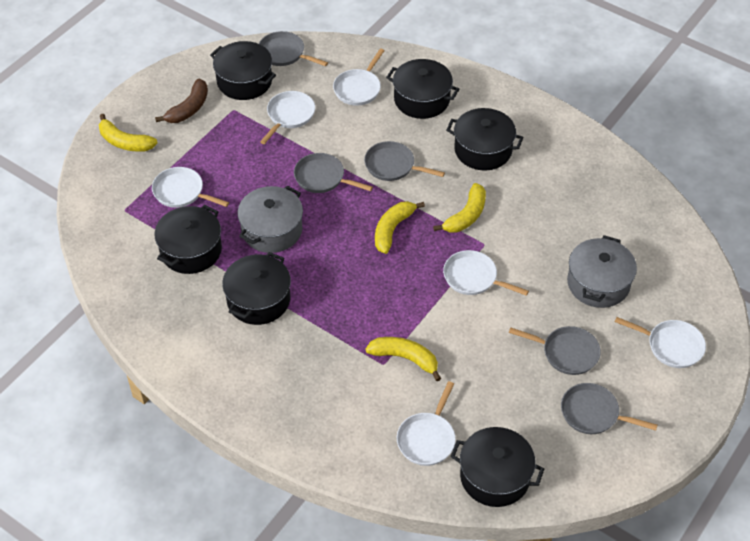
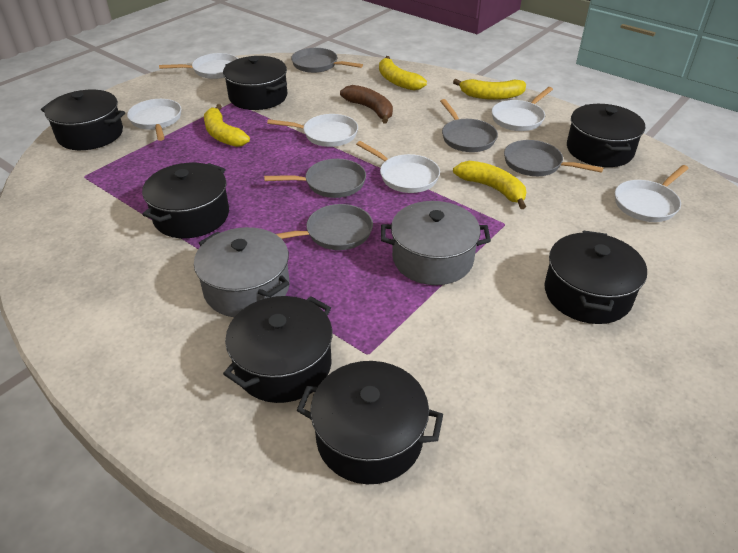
black pot: [154,205,222,274] [210,41,276,100] [222,252,291,325] [386,59,459,119] [446,108,524,170] [450,427,544,507] = 6 -> [41,90,125,150] [142,163,229,238] [223,56,287,110] [223,296,332,403] [297,361,443,484] [544,230,647,324] [567,104,645,167] = 7

